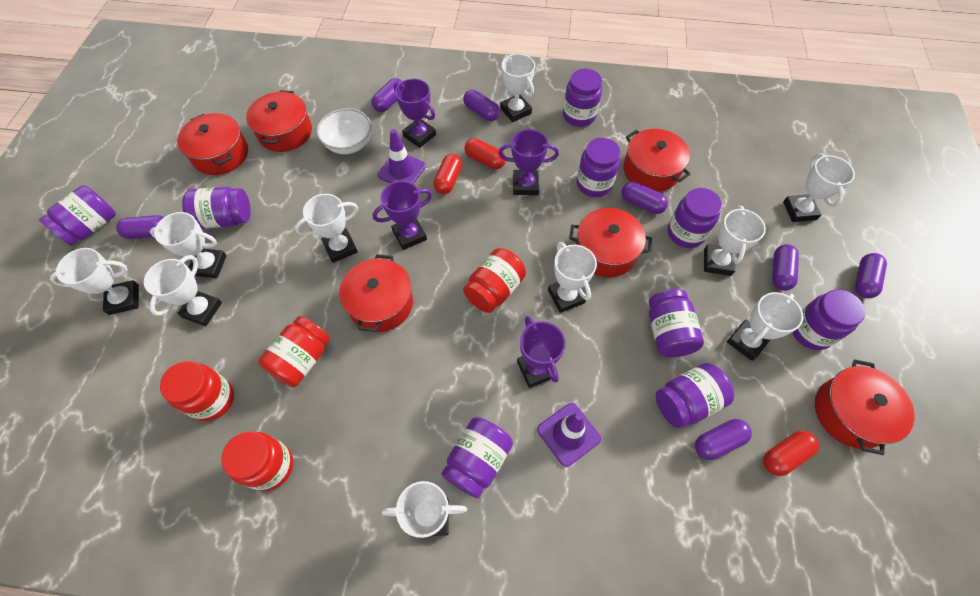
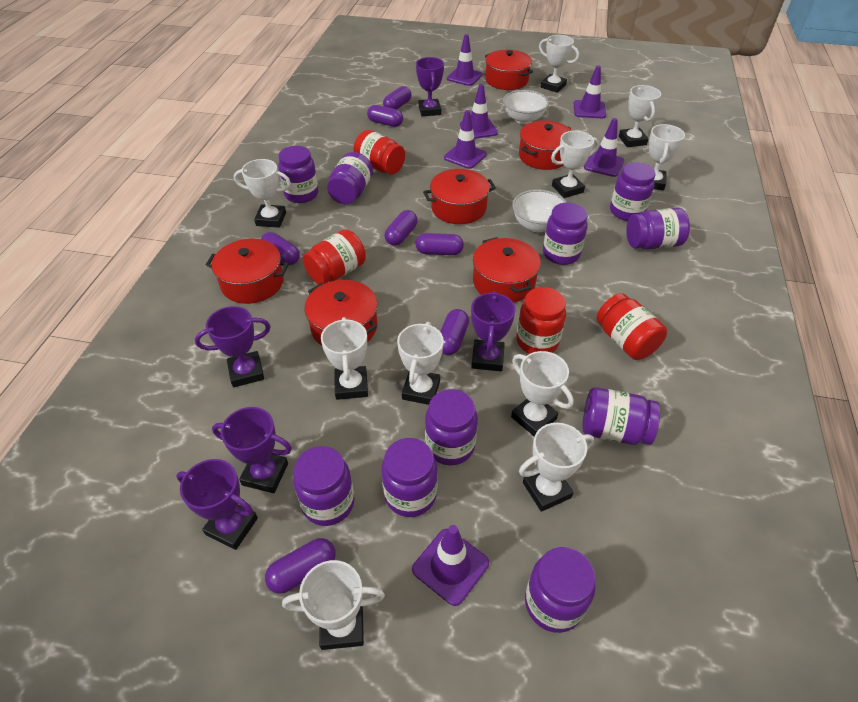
purple jar: [39,185,116,246] [182,187,251,229] [441,417,513,498] [563,69,602,127] [576,138,620,197] [649,289,704,357] [656,363,734,428] [668,188,722,248] [792,290,865,350] = 9 -> [278,146,318,203] [293,446,354,526] [327,152,373,204] [381,438,438,517] [425,389,478,465] [525,547,596,633] [543,203,587,265] [582,387,660,445] [610,162,656,221] [626,208,690,249] = 10
purple traffic cone: [377,129,426,184] [537,403,601,467] = 2 -> [412,525,489,606] [444,110,487,169] [447,34,482,86] [460,84,498,139] [574,65,606,118] [584,118,624,177] = 6
purple trophy: [373,181,432,250] [394,79,436,148] [498,129,559,195] [517,316,566,388] = 4 -> [176,459,258,550] [195,306,271,387] [212,407,292,493] [416,57,444,116] [471,291,516,371] = 5
red capsule: [433,154,462,194] [464,138,506,169] [763,431,819,476] = 3 -> none = 0
white bowl: [316,108,371,154] = 1 -> [503,90,549,124] [512,190,567,232] = 2

